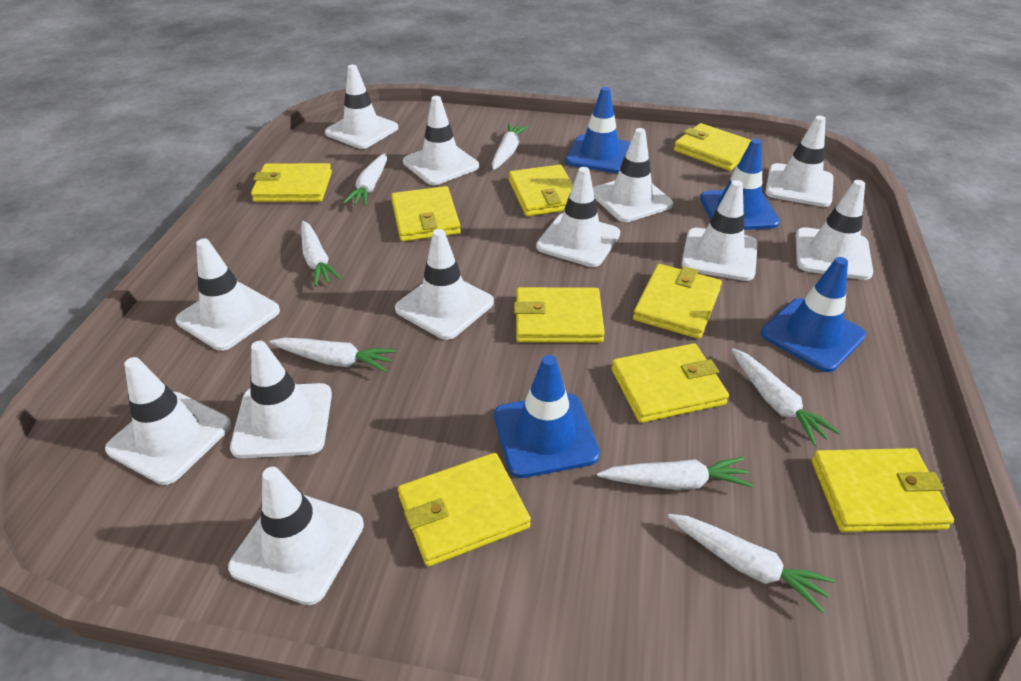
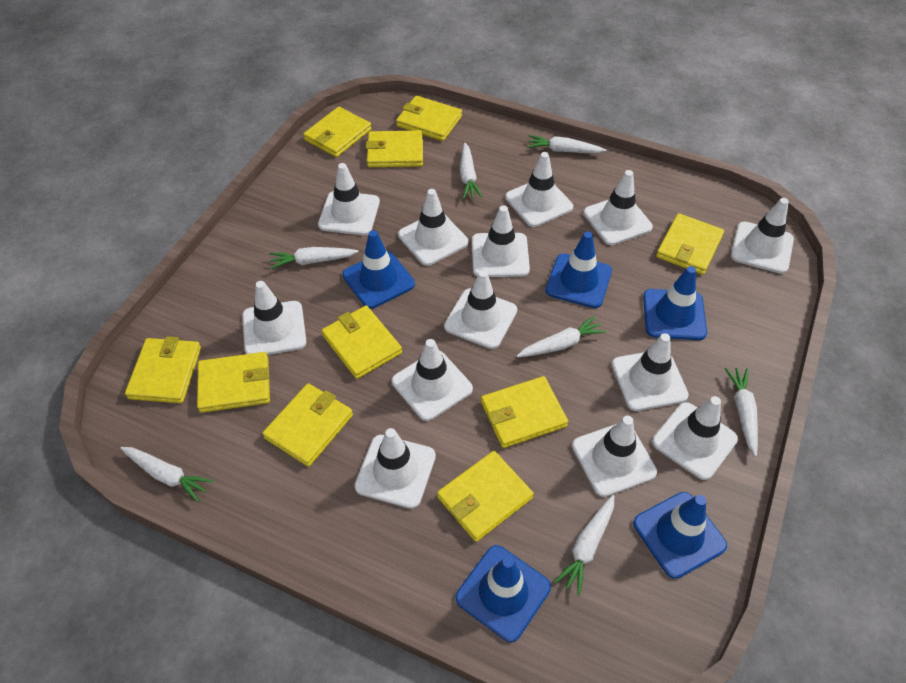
blue traffic cone: [494,355,600,478] [566,87,631,173] [700,139,780,230] [761,257,866,372] = 4 -> [342,230,415,309] [456,545,551,642] [546,232,612,308] [633,492,727,579] [643,266,707,340] = 5
white traffic cone: [105,357,231,485] [175,239,280,351] [228,467,364,605] [230,341,332,458] [325,65,398,149] [395,229,494,340] [403,96,479,185] [536,167,620,267] [593,128,673,222] [681,180,758,281] [765,116,834,207] [795,180,873,280] = 12 -> [242,281,306,355] [318,163,380,235] [355,428,436,509] [392,339,473,421] [398,189,468,266] [444,270,517,349] [472,205,530,277] [505,152,573,227] [572,416,657,497] [584,170,653,245] [612,333,689,411] [652,396,738,480] [731,198,794,274] = 13
yellow wallet: [251,163,332,202] [391,186,461,242] [398,453,531,567] [509,165,573,216] [514,287,605,343] [611,343,729,423] [633,264,722,339] [674,123,751,171] [812,448,954,532] = 9 -> [125,336,201,403] [197,352,270,413] [262,383,353,467] [303,107,372,157] [322,306,402,379] [366,130,423,167] [396,96,462,141] [437,451,534,542] [481,376,568,448] [656,213,724,275] = 10

